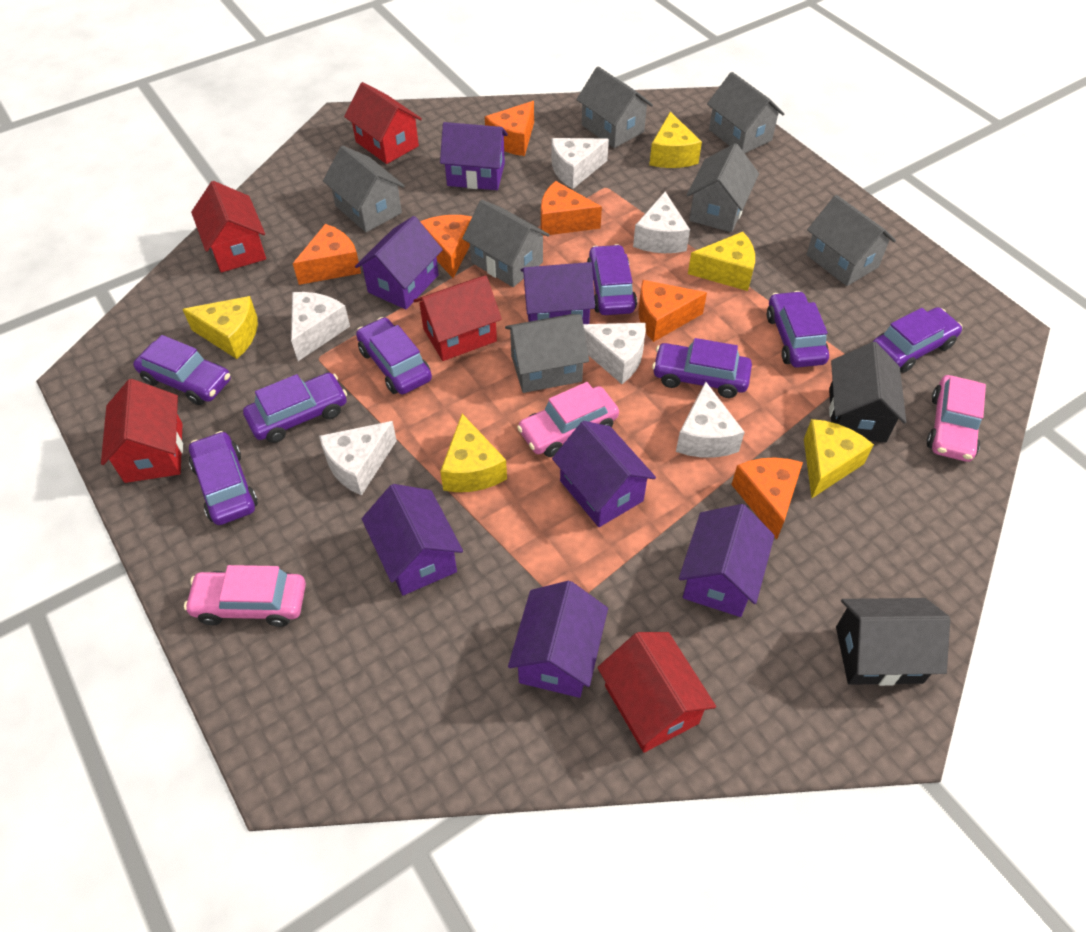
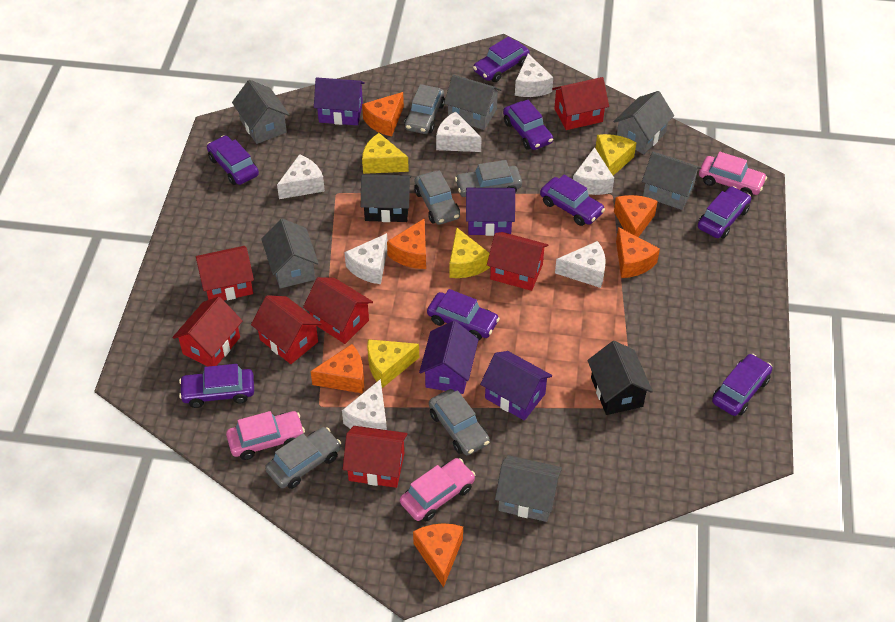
grey car: none = 0 -> [265,427,341,489] [404,84,445,134] [414,171,460,225] [429,389,490,455] [455,160,522,197] = 5
grey house: [323,146,405,232] [462,200,550,287] [505,314,589,393] [576,66,653,148] [687,143,759,232] [707,72,784,153] [806,195,896,286] = 7 -> [232,80,289,144] [261,219,319,288] [444,75,502,130] [495,455,562,522] [613,91,674,154] [642,152,701,210] = 6
purple house: [355,216,443,309] [362,484,463,595] [440,122,508,190] [508,581,608,698] [521,262,595,324] [552,421,656,527] [679,504,774,617] = 7 -> [314,77,365,125] [419,321,479,394] [466,188,515,236] [480,351,552,421] = 4
red house: [101,379,183,483] [191,181,266,273] [344,82,422,164] [414,275,502,361] [597,632,716,753] = 5 -> [172,297,243,367] [196,246,254,300] [251,295,322,364] [303,277,373,344] [343,426,408,488] [487,232,548,291] [552,77,609,130] = 7
white cheese: [291,292,350,361] [319,421,397,496] [551,138,609,189] [583,323,646,384] [633,192,690,253] [676,381,745,458] = 6 -> [277,154,325,199] [342,379,387,430] [344,233,387,284] [436,111,482,152] [515,54,553,97] [555,241,606,288] [573,147,614,195] = 7
yellow cheese: [182,296,258,359] [440,414,507,492] [649,112,702,168] [688,232,755,291] [804,419,874,498] = 5 -> [362,133,409,174] [367,339,419,388] [449,227,490,278] [595,134,636,176] = 4

